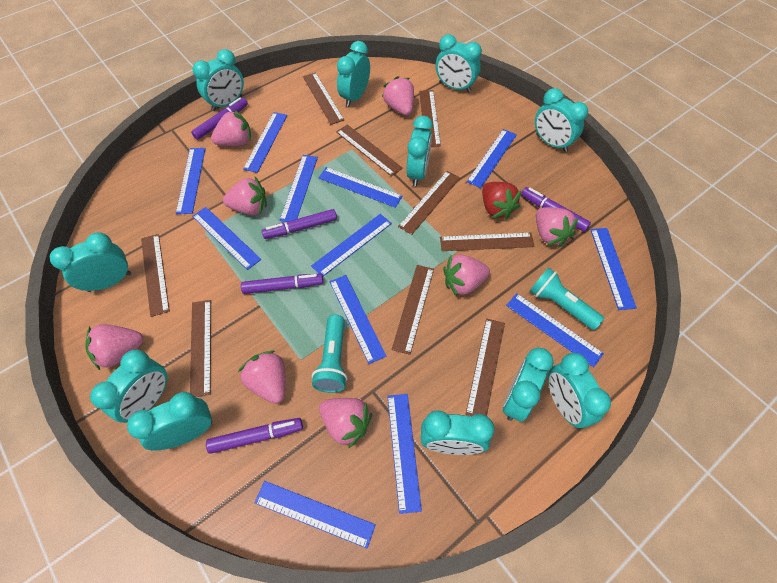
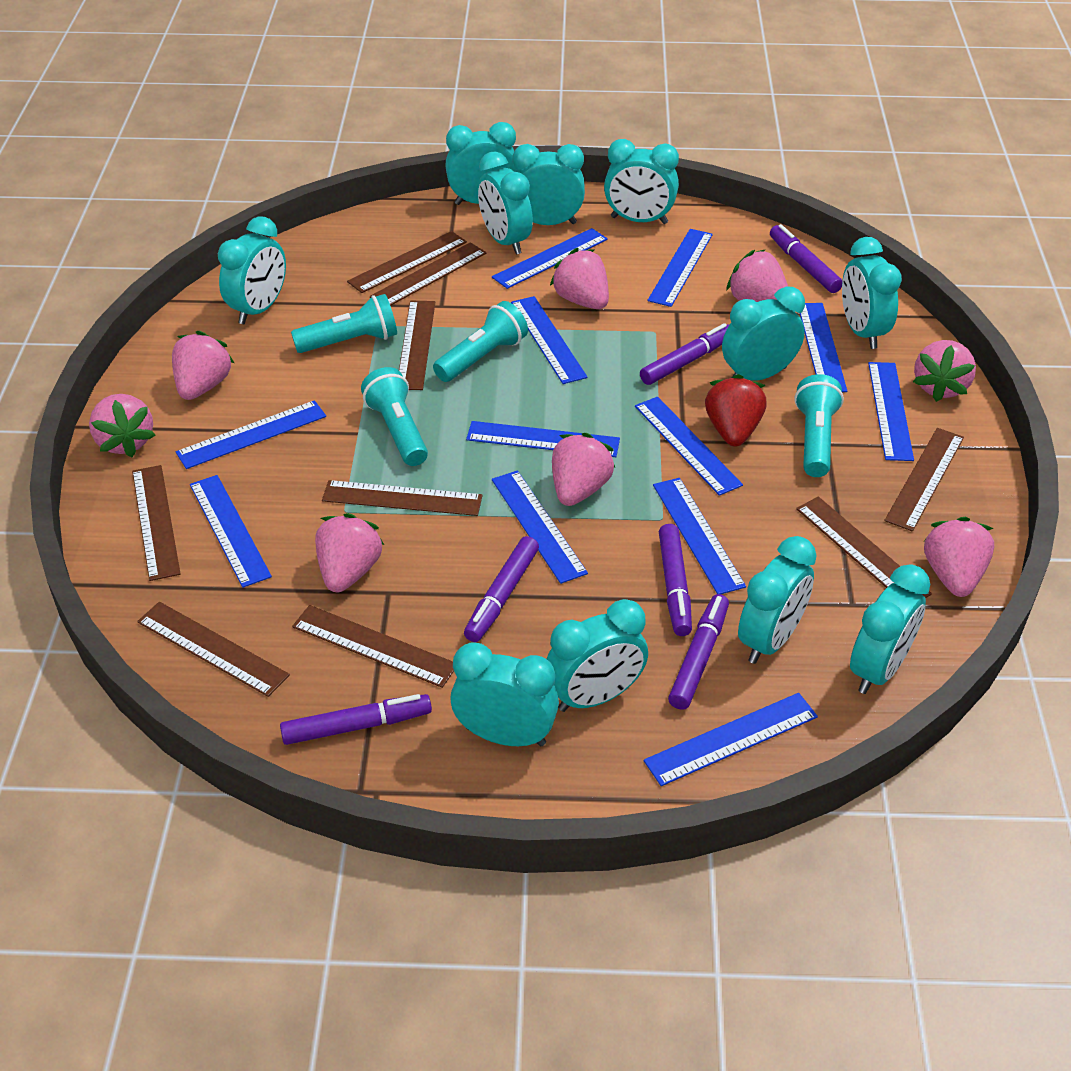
purple marker: [191,97,248,140] [206,418,303,454] [241,274,323,294] [262,209,337,239] [521,187,591,232] = 5 -> [280,694,432,745] [464,536,539,642] [640,323,729,385] [659,524,692,636] [668,594,729,710] [770,224,842,293] = 6
turquoise flashlight: [312,315,347,393] [530,268,604,330] = 2 -> [291,294,397,353] [361,367,428,466] [433,301,528,382] [794,374,844,477] = 4

